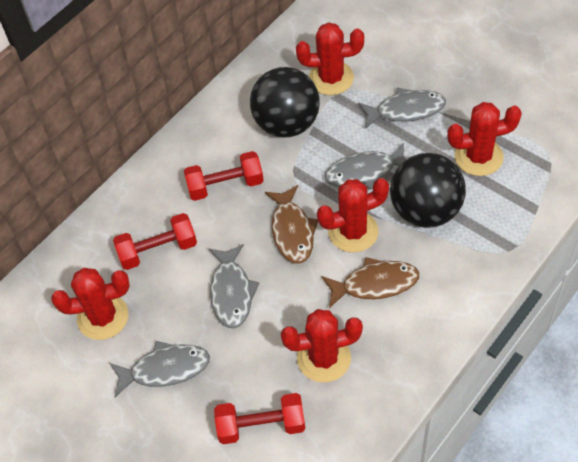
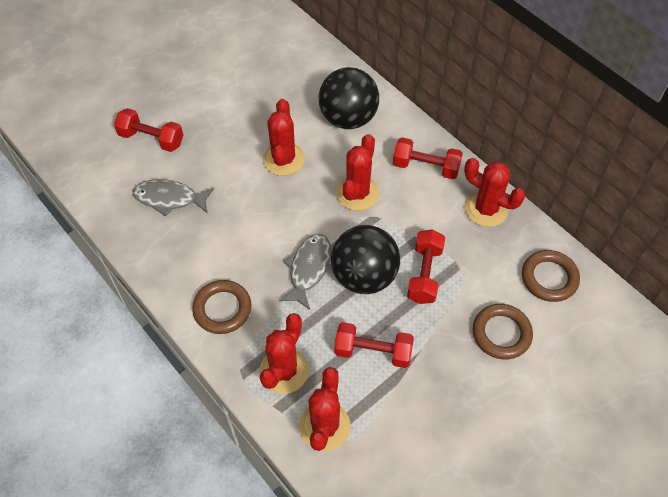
brown fish: [265,185,318,264] [322,257,419,308] = 2 -> none = 0
brown ring: none = 0 -> [192,280,251,334] [473,304,533,359] [522,250,580,302] = 3
grey fish: [110,341,210,397] [209,244,260,328] [325,143,407,189] [358,88,446,129] = 4 -> [133,179,214,217] [279,234,331,310] = 2
red dumbbell: [113,213,197,270] [184,151,264,201] [214,393,305,444] = 3 -> [114,108,183,152] [334,322,414,368] [393,137,463,179] [407,229,445,304] = 4

